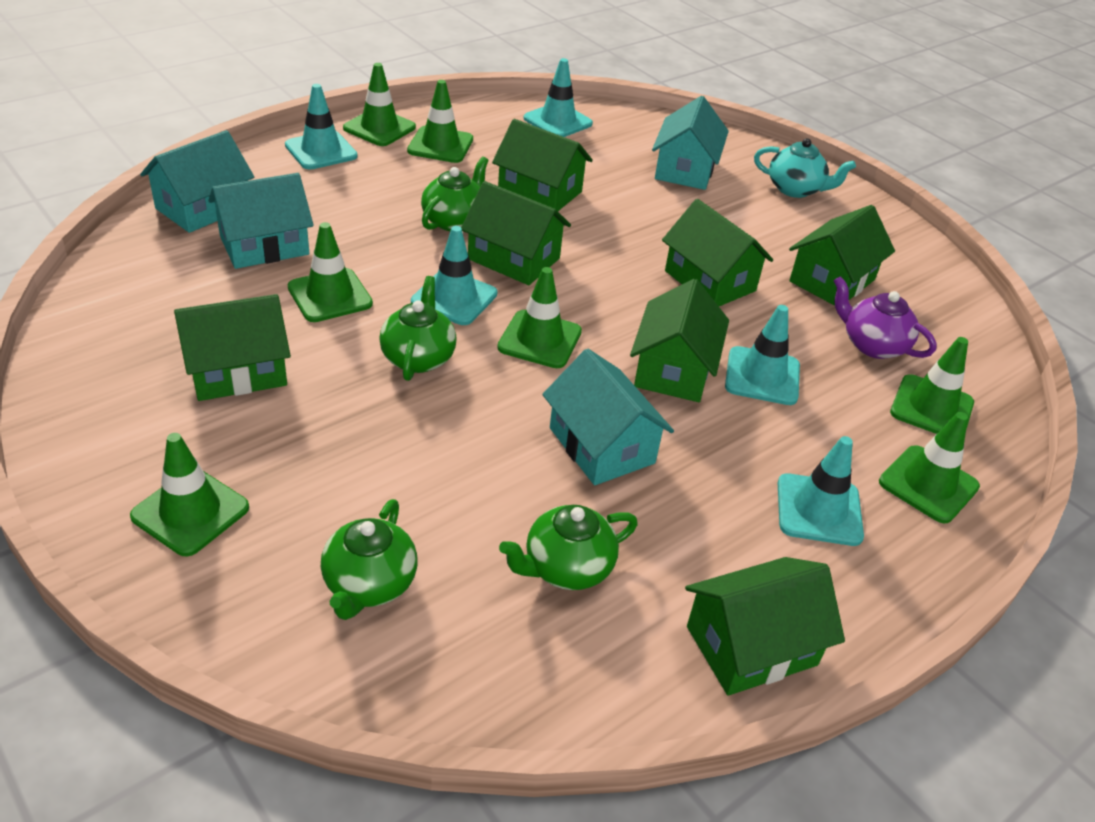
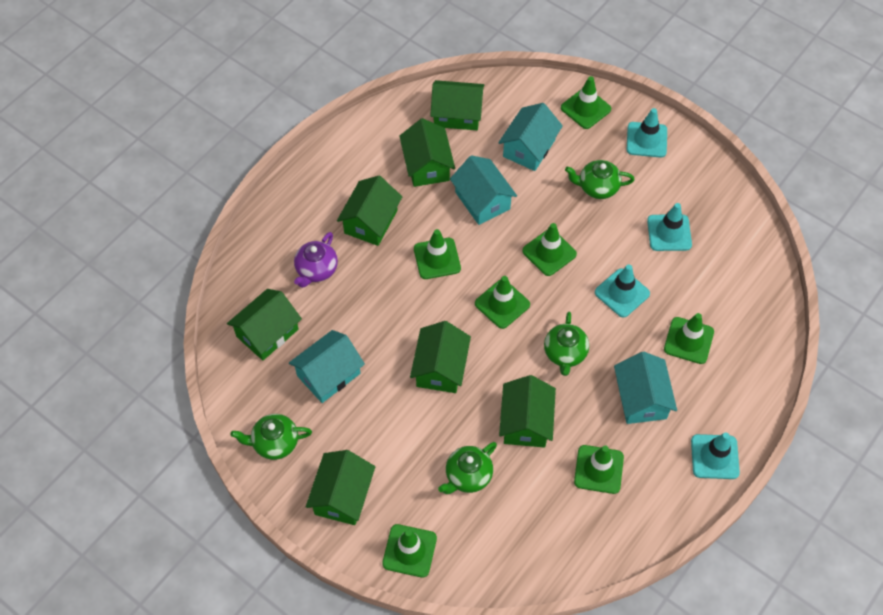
turquoise teapot: [754,138,856,198] = 1 -> none = 0
turquoise traffic cone: [285,84,357,170] [411,226,497,325] [524,58,593,137] [725,305,800,405] [778,436,864,546] = 5 -> [595,265,650,318] [627,108,667,158] [647,203,692,251] [691,433,740,479] = 4

